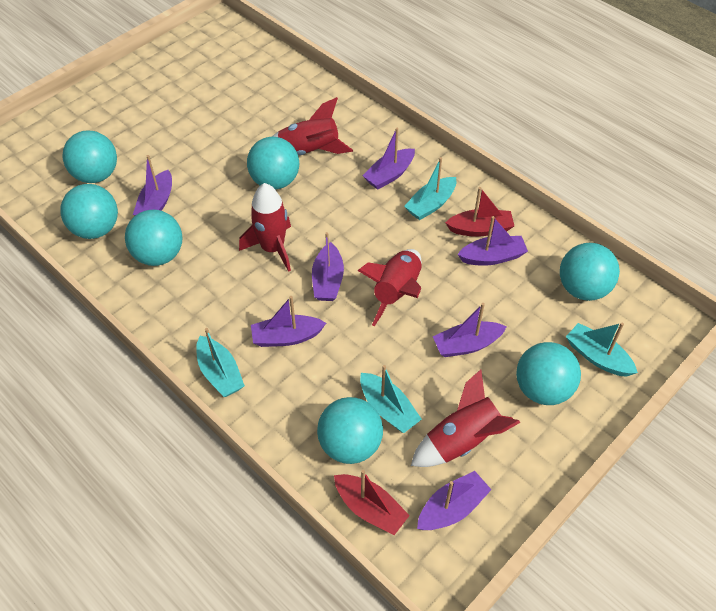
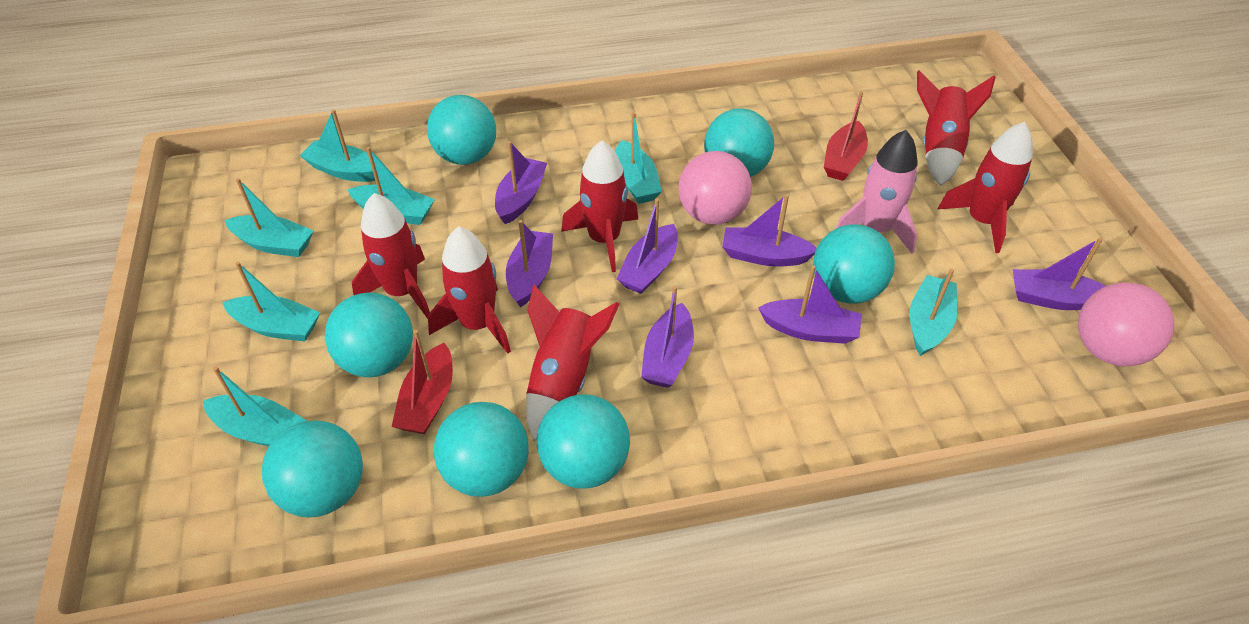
pink ball: none = 0 -> [678,151,752,225] [1078,282,1174,366] = 2
pink rocket: none = 0 -> [836,130,918,254] = 1
red rocket: [239,183,291,272] [272,97,353,155] [357,249,421,326] [411,369,520,467] = 4 -> [352,193,430,319] [428,226,511,354] [526,285,619,441] [561,140,639,272] [917,70,996,186] [938,122,1033,253] = 6
turquoise boat: [196,328,245,397] [360,365,422,433] [404,157,456,220] [566,322,638,377] = 4 -> [203,366,306,446] [222,262,320,341] [225,178,313,257] [299,109,375,182] [347,147,435,225] [615,112,662,204] [909,269,957,356] = 7

